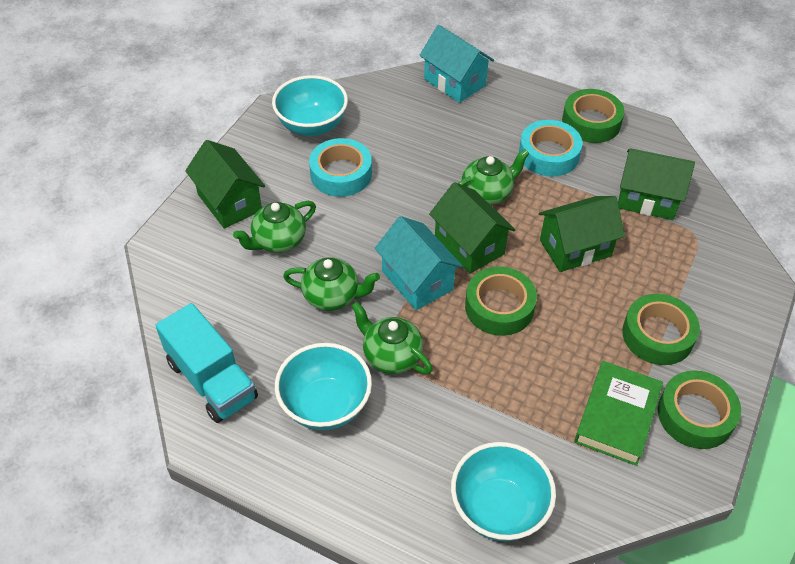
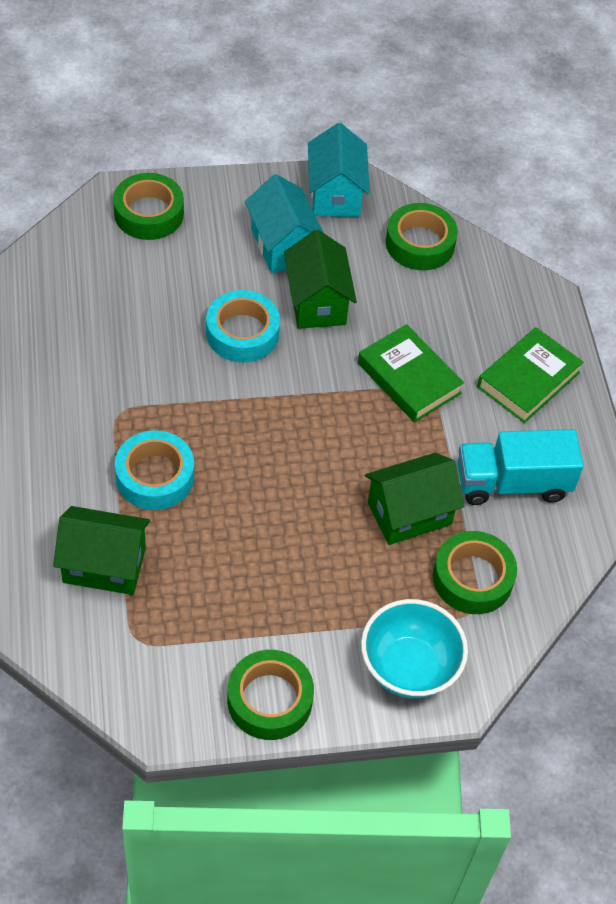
green book: [574,361,663,466] = 1 -> [358,324,464,423] [477,327,583,423] = 2
green house: [185,140,265,229] [429,182,515,274] [539,196,625,272] [618,148,695,220] = 4 -> [53,506,150,595] [284,229,357,329] [365,453,465,545] = 3
green teapot: [233,201,316,253] [283,257,380,311] [351,302,433,374] [458,149,530,205] = 4 -> none = 0
turquoise bowl: [272,75,348,136] [275,343,372,430] [451,442,556,541] = 3 -> [361,599,468,699] = 1

